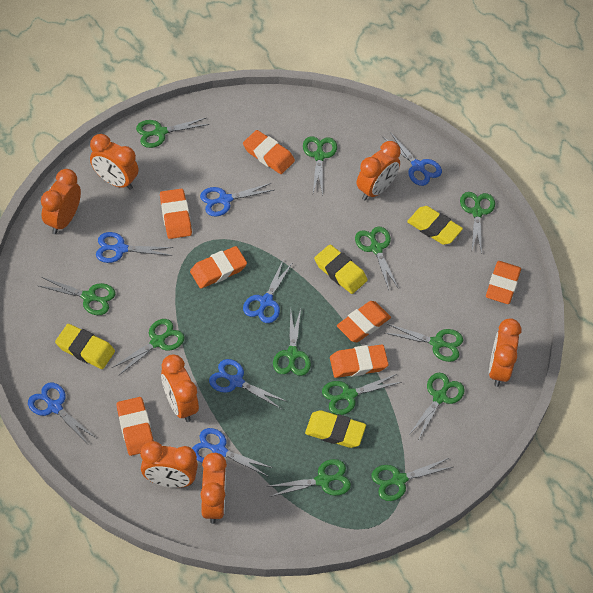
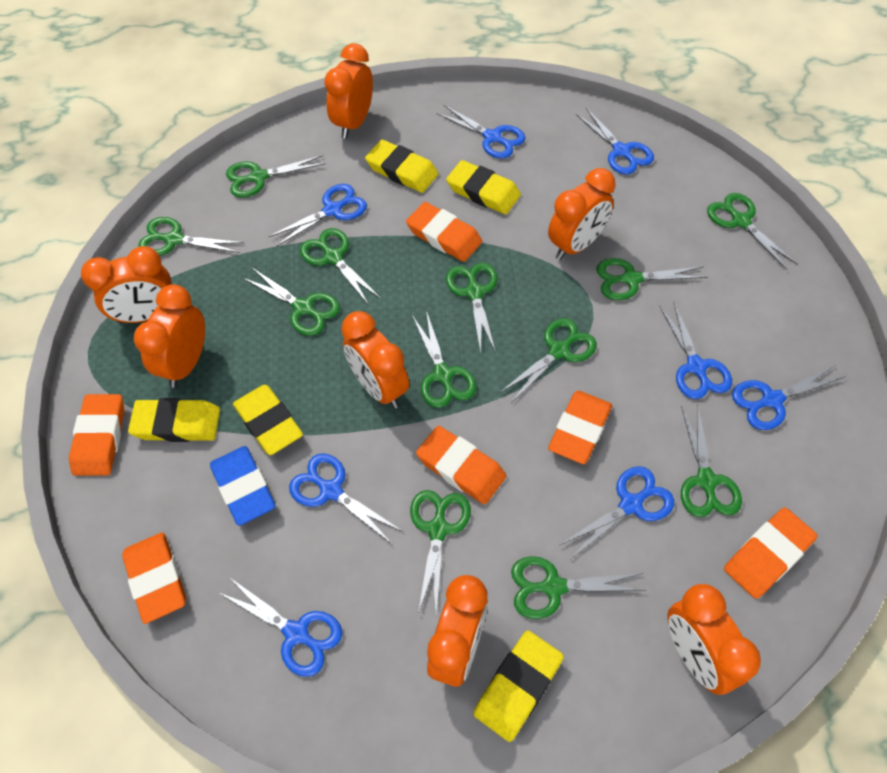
blue eraser: none = 0 -> [210,446,276,526] = 1
blue scissors: [28,383,96,444] [96,232,173,263] [192,428,273,477] [200,183,274,217] [209,359,287,409] [243,261,293,323] [383,132,442,186] = 7 -> [218,577,342,677] [269,184,367,247] [289,453,403,545] [436,105,526,159] [560,466,674,559] [576,108,654,175] [659,303,732,399] [732,365,846,430] = 8
orange eraser: [117,397,154,456] [160,189,192,239] [190,246,247,289] [243,130,295,174] [330,345,388,378] [337,301,391,342] [486,261,521,304] = 7 -> [69,394,124,476] [122,532,186,624] [406,202,482,262] [416,426,506,504] [548,391,612,464] [724,507,817,599] = 6
yellow eraser: [55,324,115,369] [305,410,366,448] [314,244,368,294] [407,206,463,245] = 4 -> [128,398,220,442] [233,385,303,455] [365,140,439,193] [446,160,521,214] [473,630,564,742] = 5

